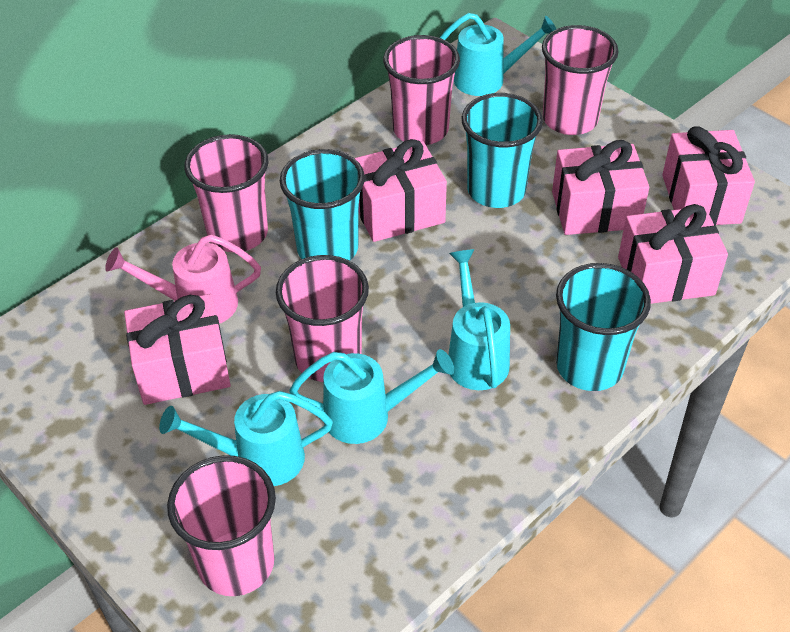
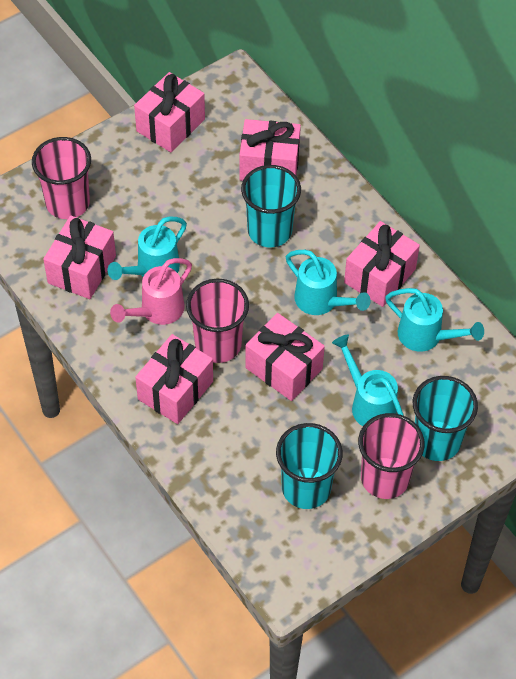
pink cup: [167,455,276,596] [184,134,268,252] [276,255,369,382] [383,35,460,145] [542,25,619,135] = 5 -> [32,137,91,219] [186,279,249,363] [358,413,425,499] = 3
pink gift: [124,294,231,405] [355,139,447,242] [552,140,649,235] [618,204,728,304] [662,126,755,225] = 5 -> [43,216,116,299] [134,72,205,152] [135,334,213,424] [239,119,301,181] [245,313,325,401] [344,221,420,307] = 6

